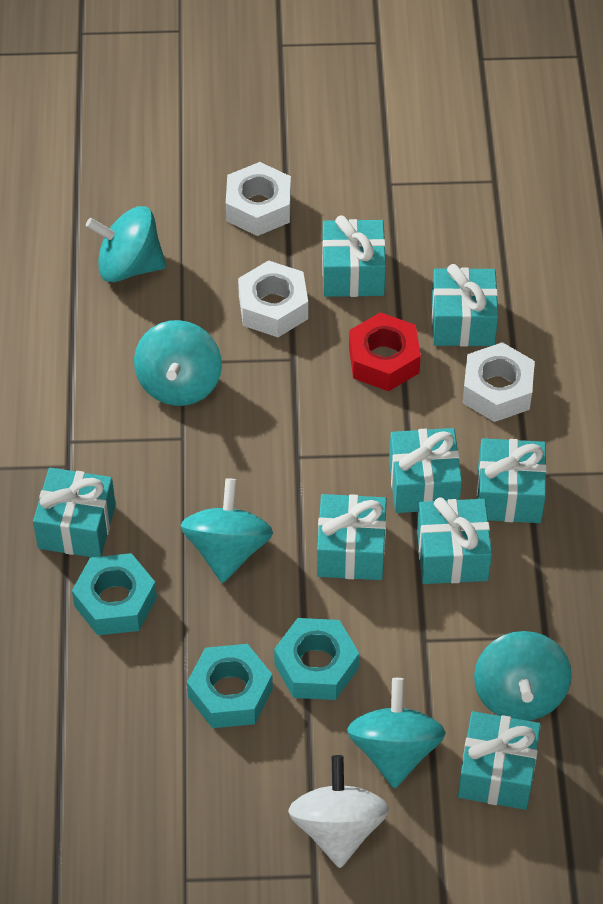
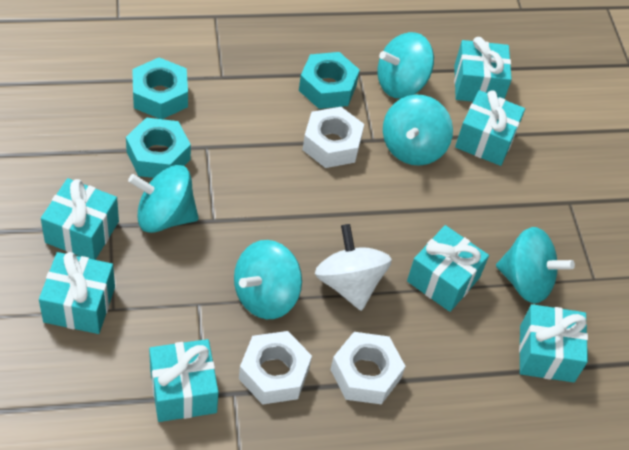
red nut: [349,312,421,391] = 1 -> none = 0
turquoise gift: [33,468,116,557] [317,494,387,580] [322,215,386,297] [389,428,462,513] [417,497,492,584] [431,264,498,346] [458,711,541,810] [477,438,547,523] = 8 -> [39,252,115,334] [41,178,119,260] [149,339,219,422] [407,225,489,312] [454,37,512,102] [455,90,525,166] [519,304,588,382] = 7

